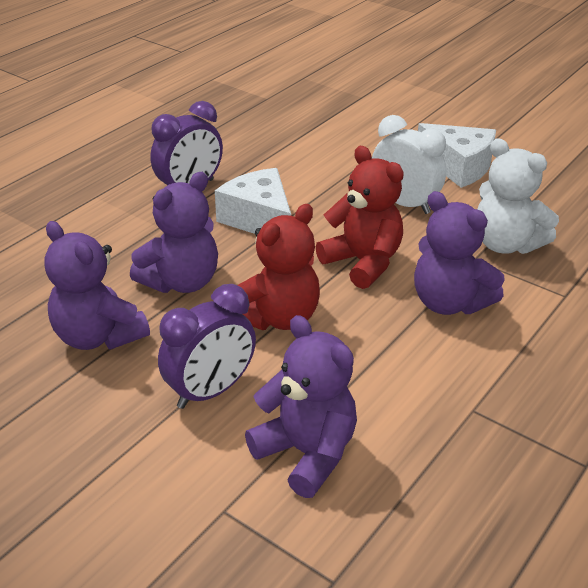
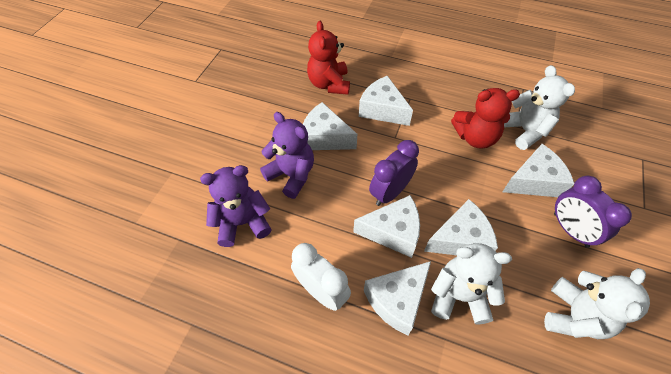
purple teddy bear: [44,221,150,350] [130,172,218,293] [245,315,357,498] [414,191,504,315] = 4 -> [200,165,272,247] [260,112,314,199] = 2
white cheese: [215,168,291,234] [418,123,496,188] = 2 -> [303,102,357,150] [353,195,420,258] [359,76,413,126] [364,261,431,335] [424,199,498,255] [503,144,574,197] = 6
white teddy bear: [477,138,559,254] = 1 -> [431,243,512,325] [504,65,575,150] [544,268,650,339] = 3

